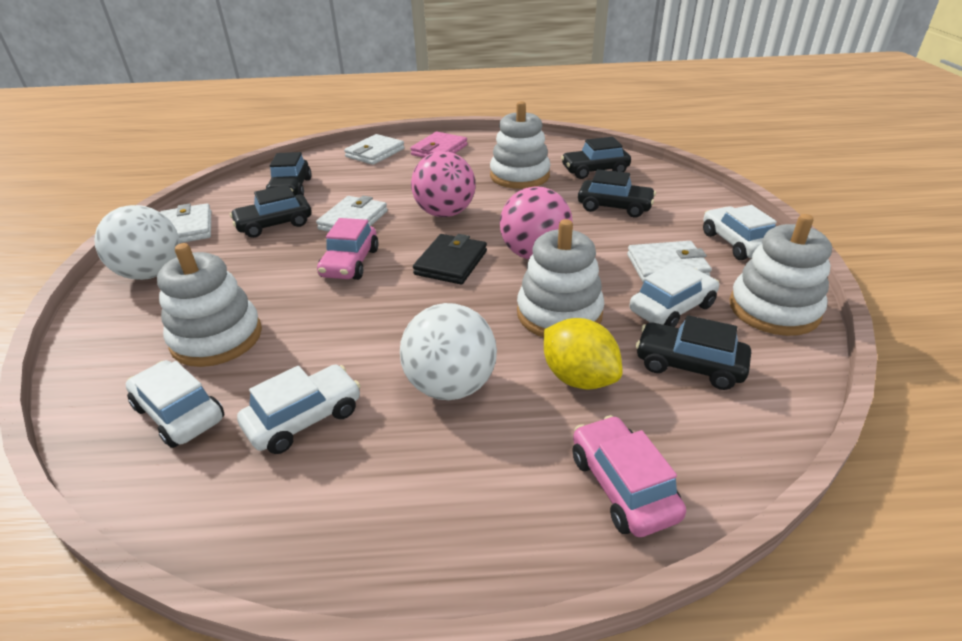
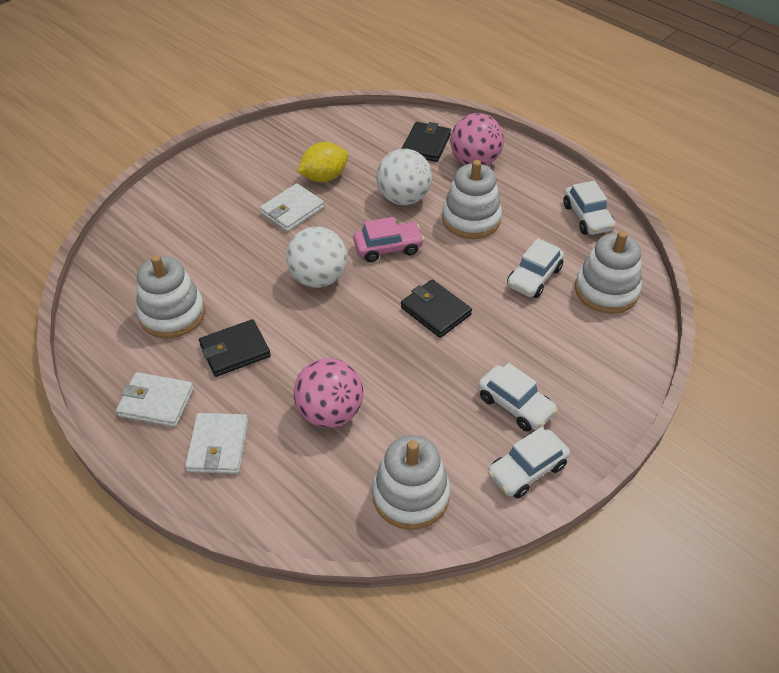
black car: [230,185,311,238] [266,152,312,195] [561,137,631,179] [578,169,656,218] [636,315,751,390] = 5 -> none = 0
black wallet: [413,234,487,284] = 1 -> [199,319,271,377] [401,280,472,338] [402,122,451,162] = 3
pink car: [317,218,379,280] [573,415,686,537] = 2 -> [353,217,424,262] = 1
pink wallet: [410,132,468,158] = 1 -> none = 0
white wallet: [160,203,211,243] [316,196,387,232] [344,134,405,165] [627,241,712,283] = 4 -> [116,372,194,427] [185,413,248,474] [260,183,324,232] = 3

